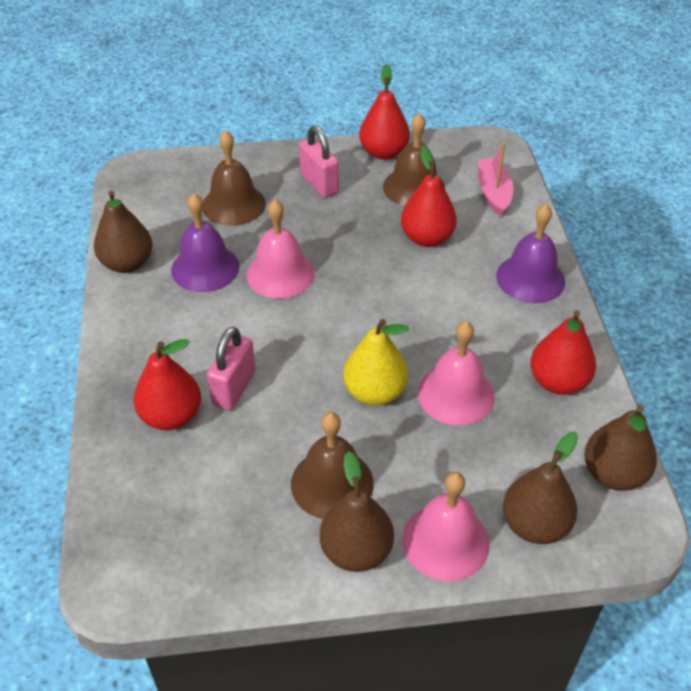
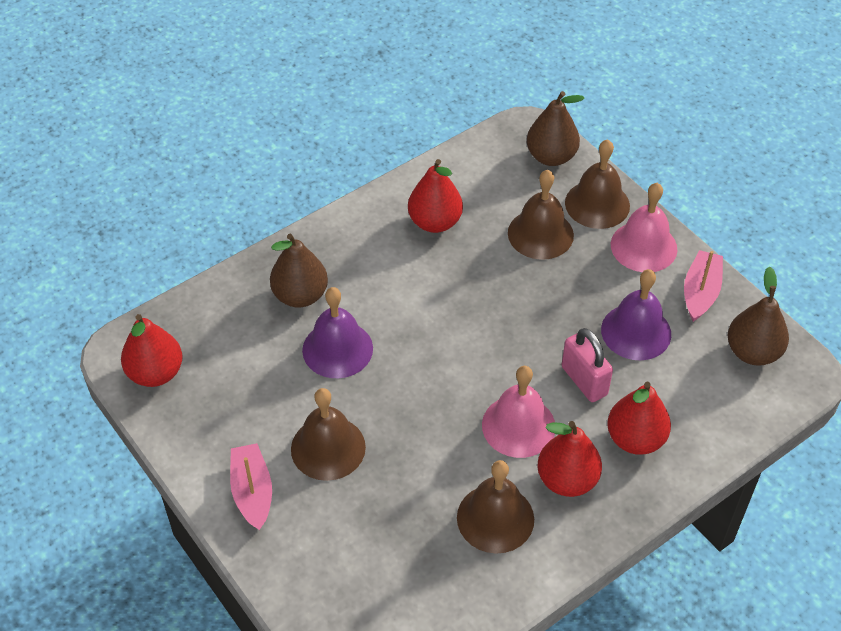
brown bell: [203,130,266,226] [291,412,374,519] [383,113,445,206] = 3 -> [291,388,366,481] [457,460,534,553] [508,170,574,260] [565,139,630,229] = 4
brown pear: [94,190,153,273] [320,451,394,572] [503,432,578,544] [584,405,657,491] = 4 -> [270,234,328,307] [527,91,585,166] [728,266,789,366] = 3
pink bell: [246,199,315,298] [402,472,490,581] [418,321,495,426] = 3 -> [482,366,555,458] [611,183,678,272] = 2
pink boat: [478,143,514,217] = 1 -> [230,443,272,530] [684,250,723,322] = 2
pink padlock: [207,327,256,410] [299,126,339,198] = 2 -> [562,328,613,402] = 1
yellow pear: [343,319,409,406] = 1 -> none = 0

